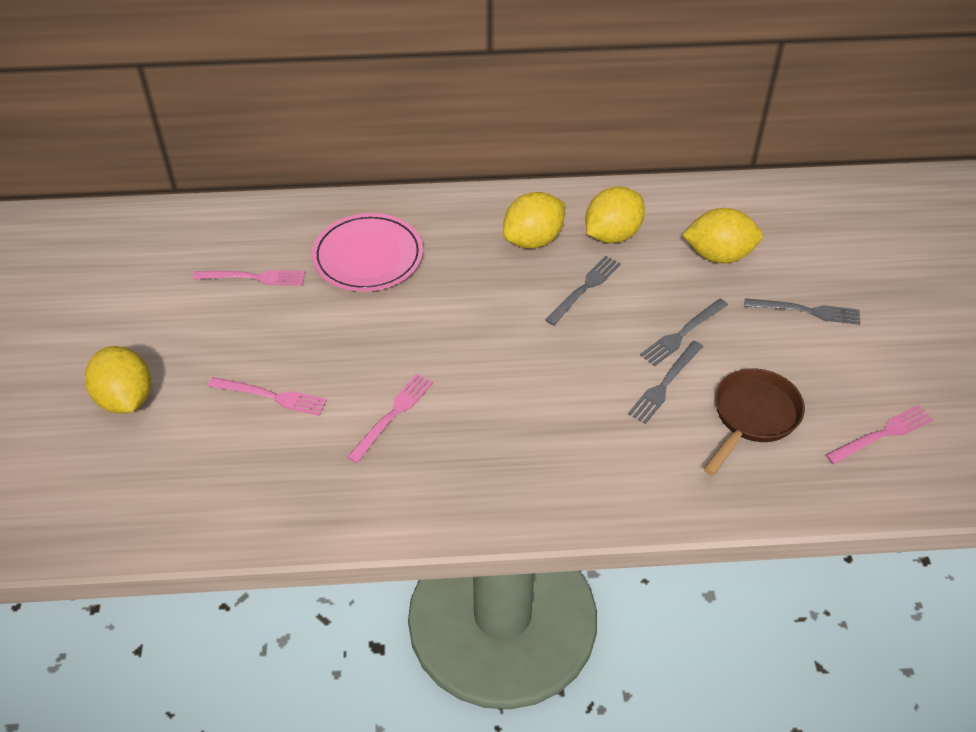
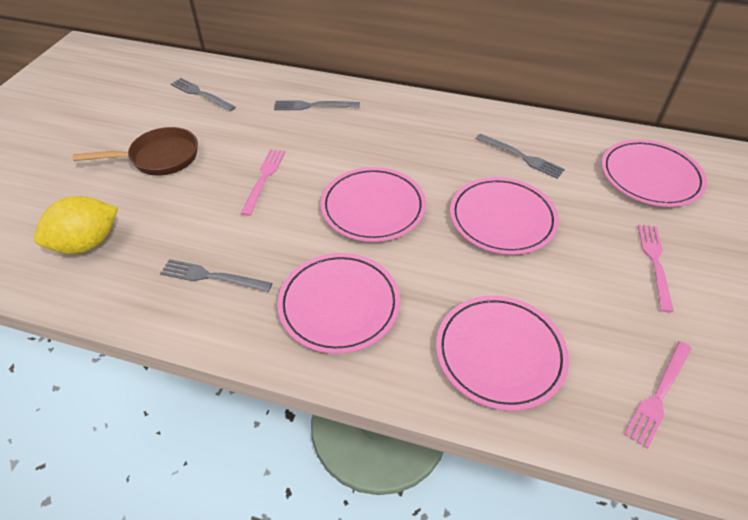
pink fork: [193,270,305,286] [208,377,327,416] [347,374,433,463] [826,405,933,464] = 4 -> [241,149,285,216] [624,341,692,449] [638,224,674,312] = 3
pink plate: [312,213,423,291] = 1 -> [277,253,400,354] [321,167,426,242] [436,296,569,411] [450,177,559,255] [602,139,707,207] = 5
yellow lemon: [85,346,151,414] [503,192,565,249] [585,186,645,243] [682,208,763,263] = 4 -> [34,196,118,254] = 1

